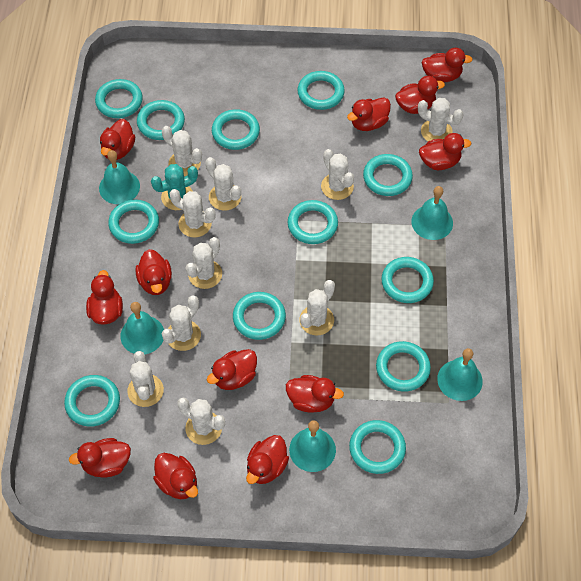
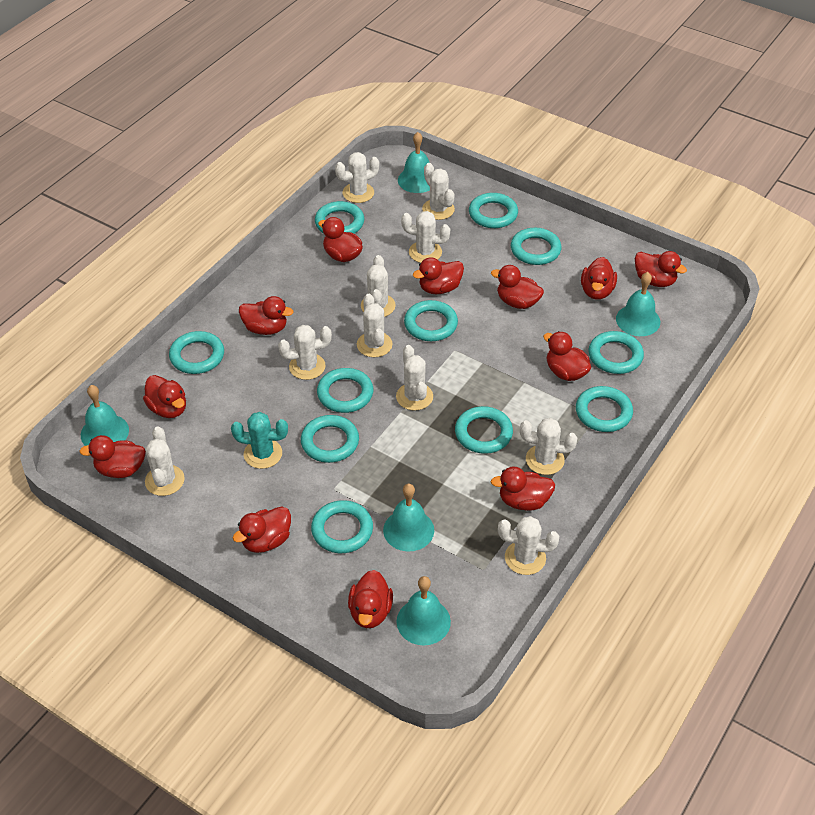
turquoise ring: [64,375,120,427] [95,79,143,118] [108,200,159,244] [137,100,185,140] [212,109,260,150] [233,292,286,340] [288,200,338,244] [297,71,345,110] [349,420,406,474] [363,154,413,196] [376,341,431,392] [381,257,434,303] = 12 -> [169,331,224,374] [301,415,359,463] [311,500,373,553] [315,201,364,234] [317,368,373,413] [404,300,458,341] [455,406,513,454] [469,193,518,228] [511,228,562,265] [576,386,633,432] [589,331,644,374] = 11

